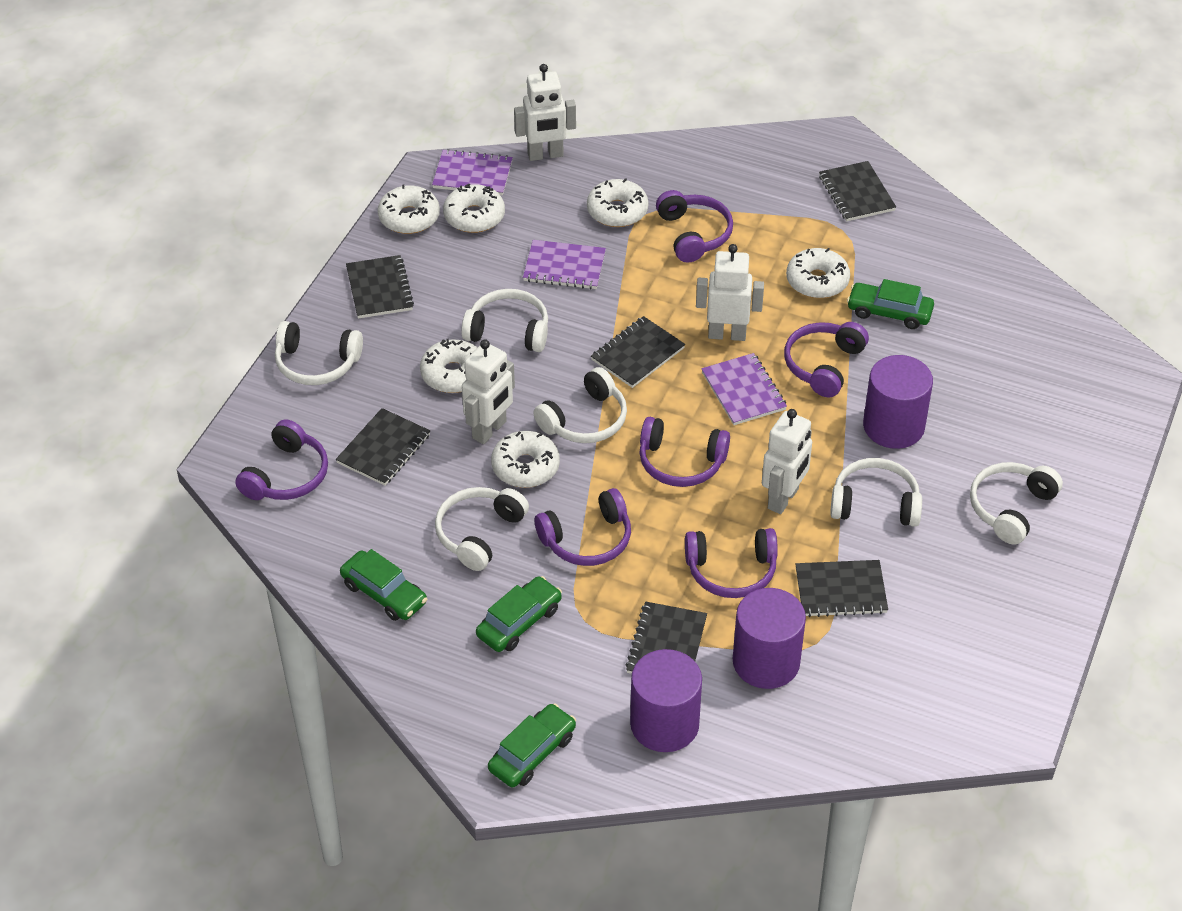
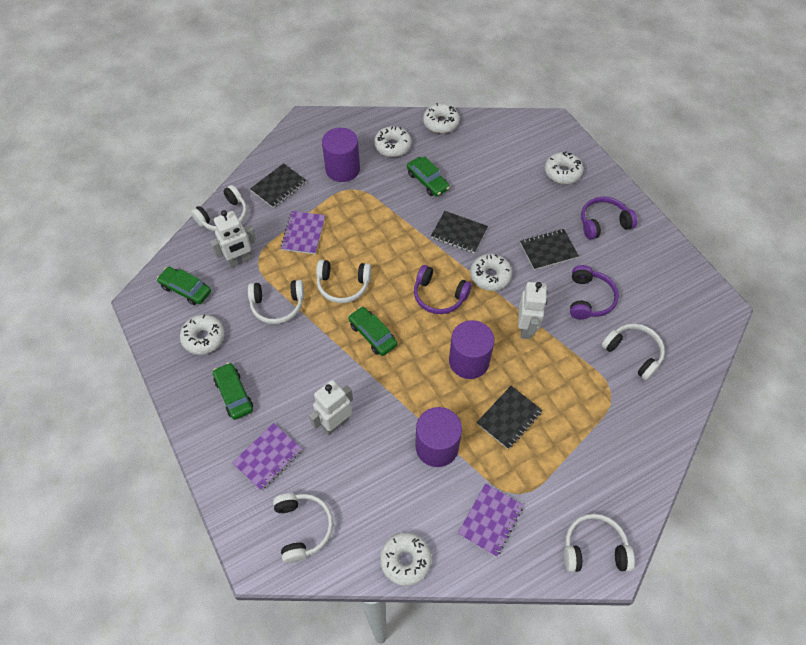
black notebook: [336,408,430,486] [346,255,414,319] [591,316,685,388] [625,601,707,674] [796,560,888,617] [819,161,896,221] = 6 -> [250,163,306,208] [431,211,488,253] [477,386,543,449] [520,229,579,270] = 4
purple headphones: [235,419,328,500] [535,488,631,566] [639,417,730,487] [656,190,733,263] [685,528,778,598] [784,322,869,397] = 6 -> [414,265,472,314] [570,265,619,320] [581,196,638,240] = 3
white robot: [462,340,515,444] [514,64,576,161] [696,244,764,341] [762,409,812,514] = 4 -> [210,210,257,268] [309,380,353,435] [518,282,547,339] = 3

